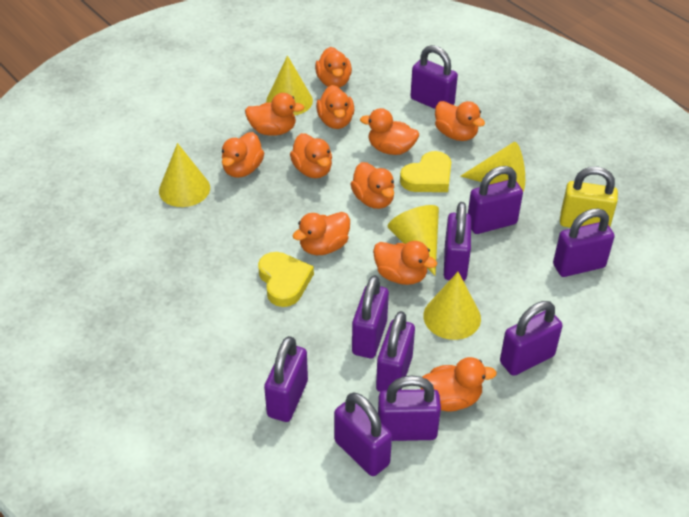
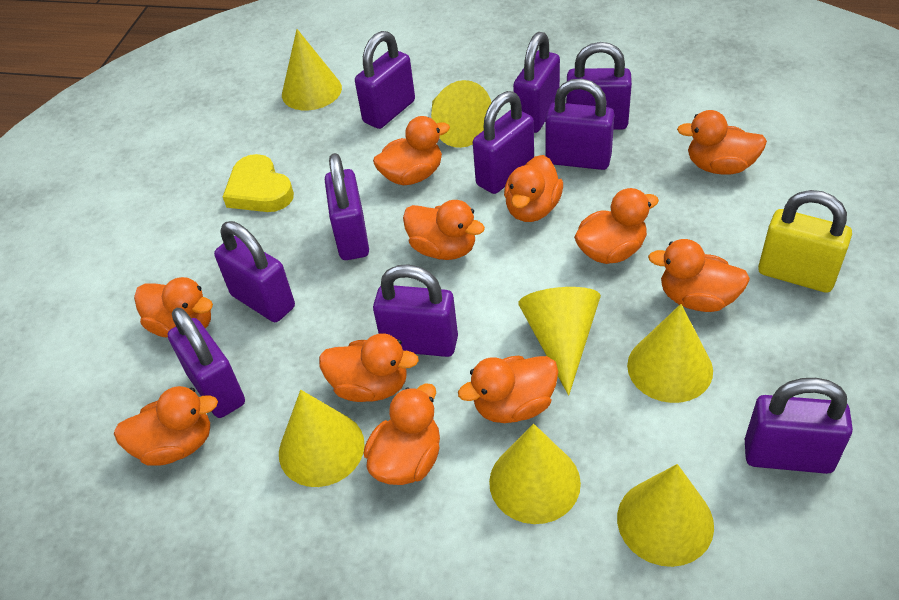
yellow cone: [159,143,210,207] [266,55,313,116] [388,205,439,276] [423,272,481,340] [461,142,525,191] = 5 -> [279,390,365,487] [282,29,342,110] [431,80,492,148] [489,424,581,524] [518,287,601,396] [617,464,714,567] [627,304,713,403] = 7
yellow heart: [258,252,314,307] [400,151,451,192] = 2 -> [223,154,294,212] = 1

